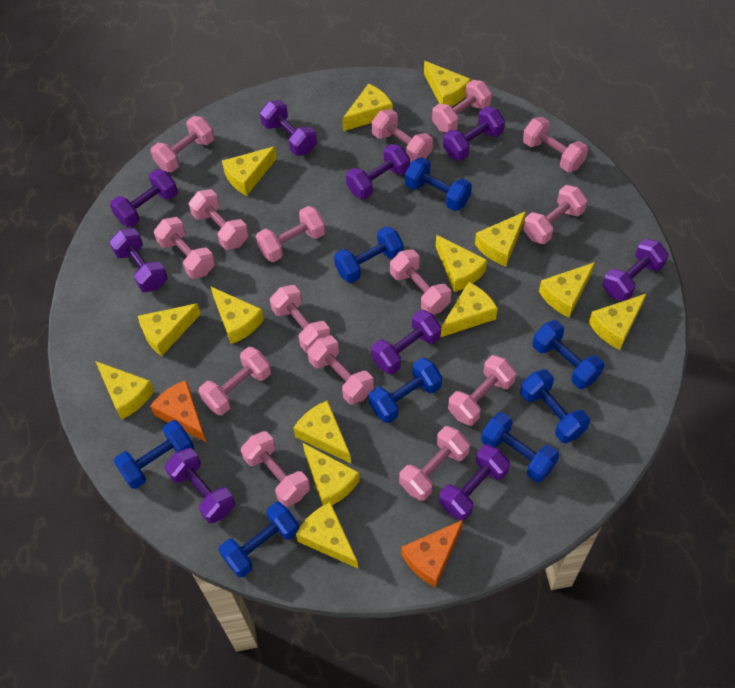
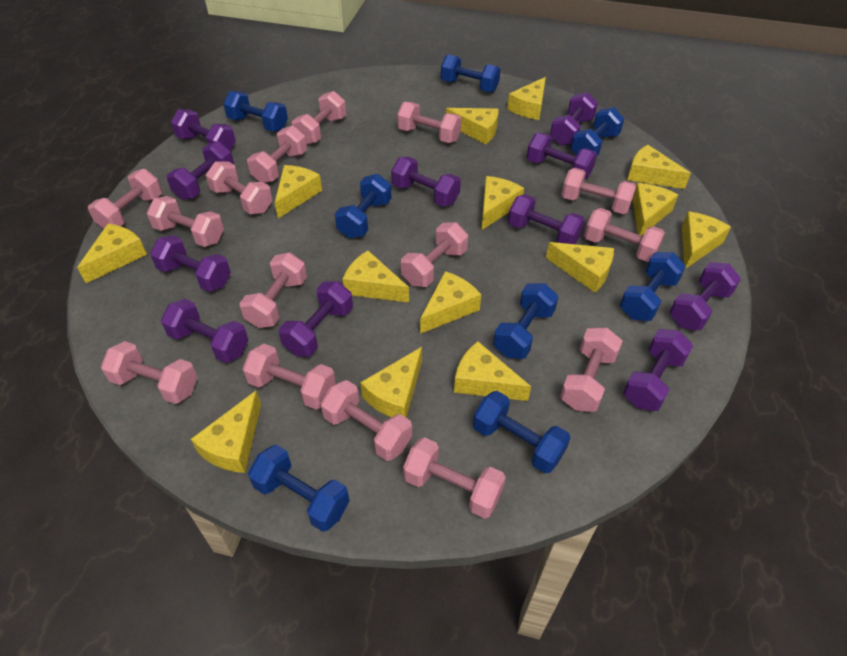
orange cheese: [150,380,206,442] [401,520,463,587] = 2 -> none = 0
purple dumbbell: [109,228,168,292] [110,169,178,227] [165,448,235,524] [260,100,317,156] [346,144,410,199] [371,309,441,374] [439,444,510,521] [443,107,505,161] [603,239,669,301] = 9 -> [150,235,231,292] [161,299,248,363] [167,141,234,200] [171,109,236,150] [279,281,353,357] [391,157,461,207] [508,194,585,244] [527,133,597,179] [550,92,598,146] [623,329,693,411] [669,262,741,331] = 11

